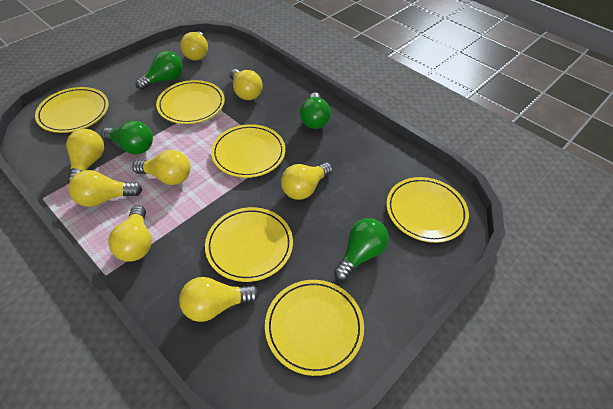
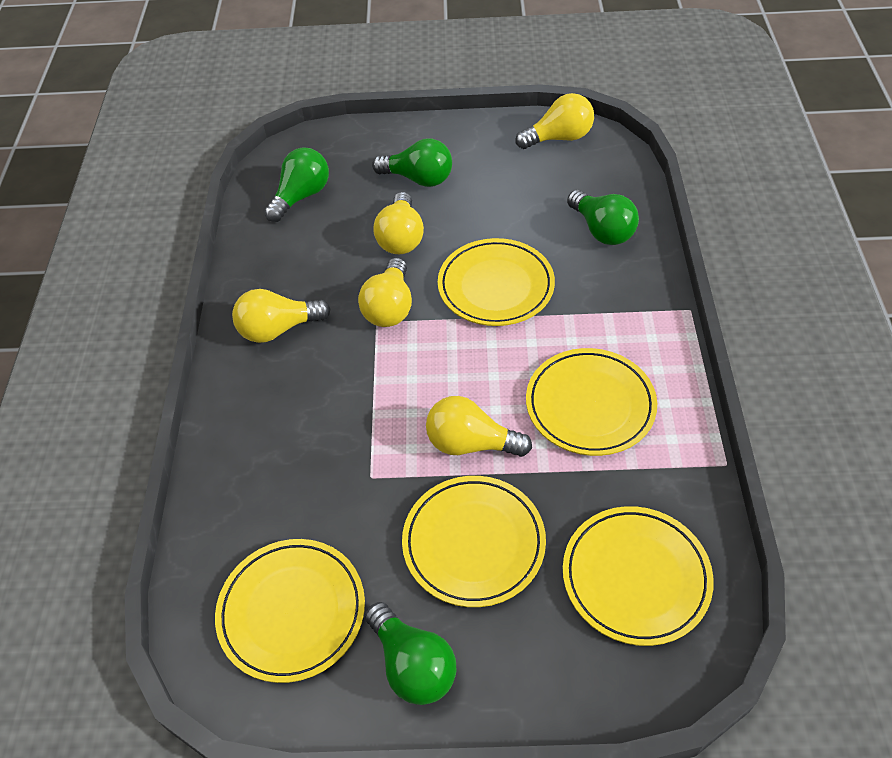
yellow light bulb: [66,129,104,184] [68,170,142,207] [108,205,152,262] [132,150,190,185] [179,277,259,322] [180,31,208,60] [230,69,263,100] [281,162,333,200] = 8 -> [232,289,331,343] [358,258,412,327] [373,192,424,254] [426,396,532,457] [515,93,594,149] = 5
yellow plate: [35,87,109,133] [156,80,225,124] [205,207,293,282] [211,124,285,178] [265,280,364,376] [386,177,469,243] = 6 -> [215,539,365,683] [402,476,546,607] [438,238,555,326] [526,348,657,456] [563,506,714,646] = 5

